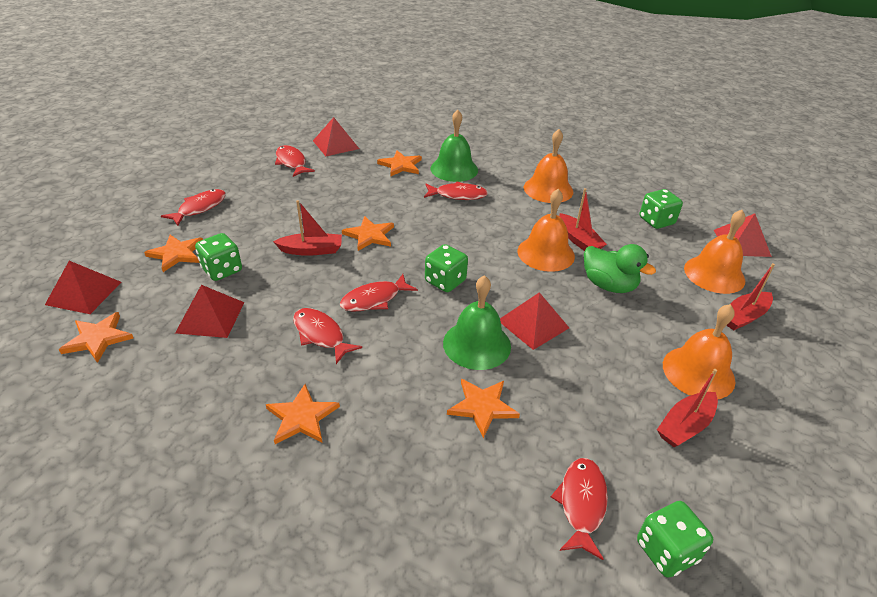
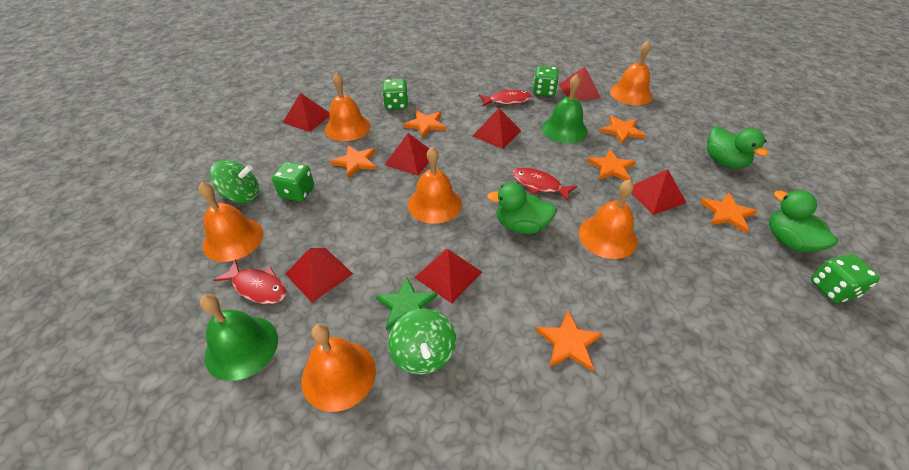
green duck: [584,244,656,293] = 1 -> [487,183,557,234] [707,126,768,169] [769,190,838,253] = 3
green spinning top: none = 0 -> [210,160,259,203] [388,309,456,375] = 2
green star: none = 0 -> [376,277,437,330] = 1
orange bell: [518,189,575,272] [523,129,573,203] [663,304,735,399] [684,210,746,294] = 4 -> [198,182,263,262] [301,323,376,412] [325,72,370,141] [408,147,462,224] [579,179,638,259] [610,40,653,105] = 6
red boat: [273,200,342,256] [559,188,607,251] [657,369,718,447] [726,263,775,330] = 4 -> none = 0
red fish: [161,189,226,226] [275,145,315,177] [293,308,362,364] [340,274,418,311] [424,182,488,200] [551,458,608,560] = 6 -> [214,260,287,304] [479,89,532,106] [512,168,577,201] = 3
red pyramid: [45,261,122,314] [175,285,245,338] [313,117,359,156] [500,292,569,350] [714,213,772,257] = 5 -> [283,93,330,132] [285,248,353,303] [384,133,429,176] [414,249,482,303] [472,108,521,149] [559,66,601,100] [631,169,686,215] = 7

